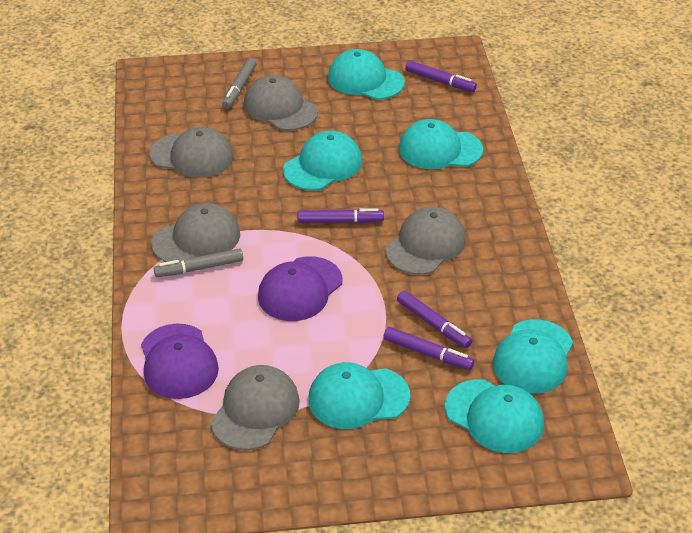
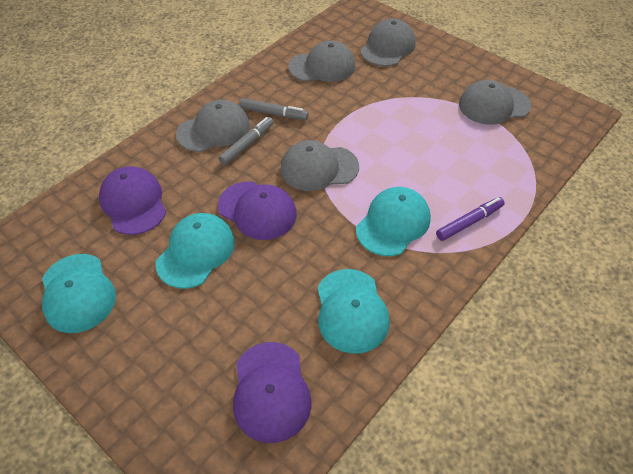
purple cap: [141,323,219,399] [258,256,343,321] = 2 -> [99,166,166,235] [218,181,297,240] [233,342,311,443] = 3
purple marker: [298,208,384,223] [383,327,474,370] [397,291,472,348] [405,60,477,92] = 4 -> [436,197,505,241] = 1
turquoise cap: [283,131,362,190] [308,362,410,429] [328,49,405,100] [399,119,483,169] [445,379,544,453] [493,319,573,393] = 6 -> [42,254,116,333] [156,213,235,289] [317,269,390,354] [356,187,431,256] = 4

